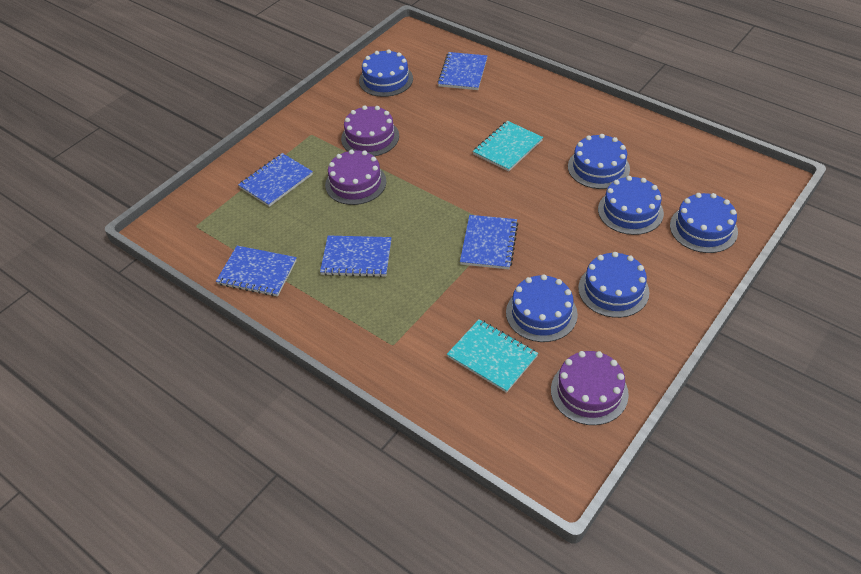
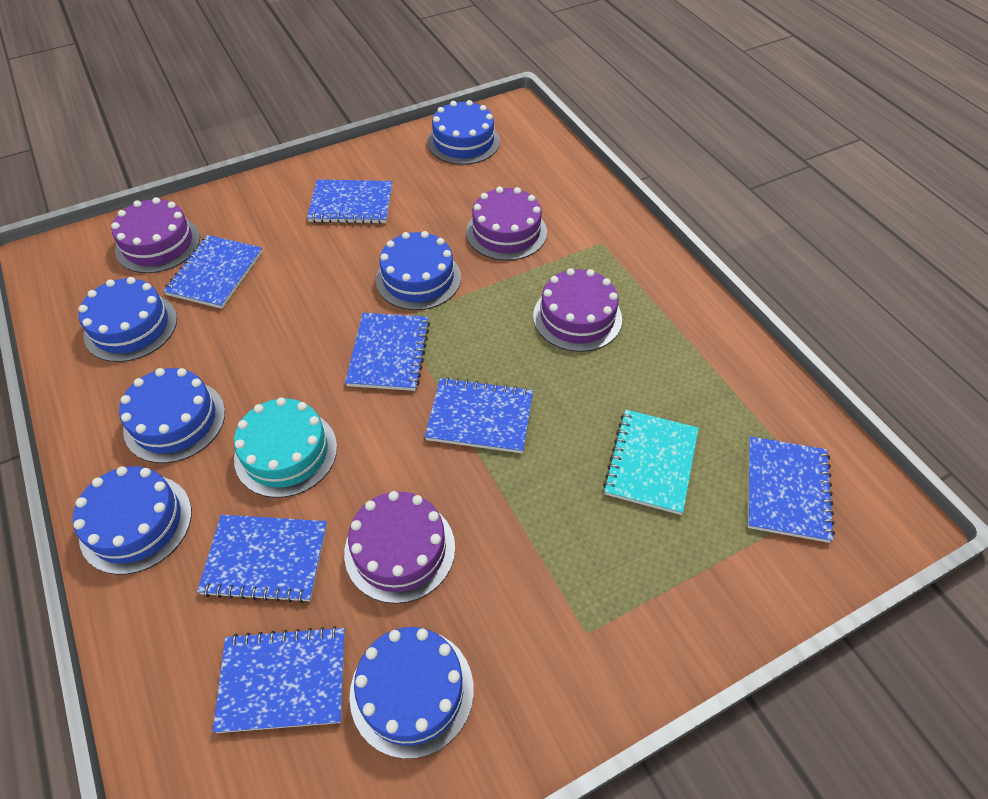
blue notebook: [216,246,297,297] [238,153,313,207] [320,235,392,277] [437,52,488,90] [460,215,518,269] = 5 -> [163,235,263,309] [197,515,327,603] [213,626,345,733] [307,180,392,224] [345,313,430,391] [425,377,533,453] [748,436,835,543] = 7
purple cake: [325,149,386,205] [341,105,399,156] [551,351,629,425] = 3 -> [111,197,200,273] [344,491,455,604] [466,186,547,261] [533,268,622,352] = 4
turquoise cake: none = 0 -> [234,397,337,498] = 1
turquoise notebook: [447,319,538,393] [473,121,543,172] = 2 -> [603,409,699,515] = 1

